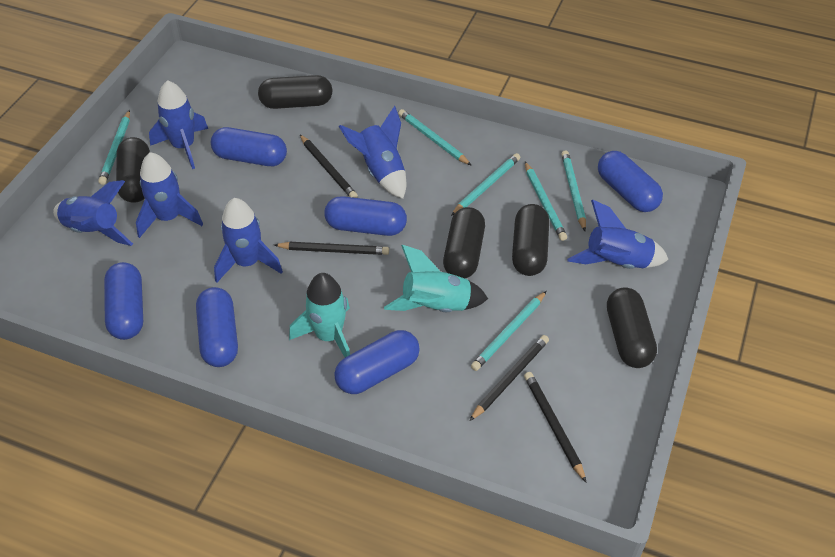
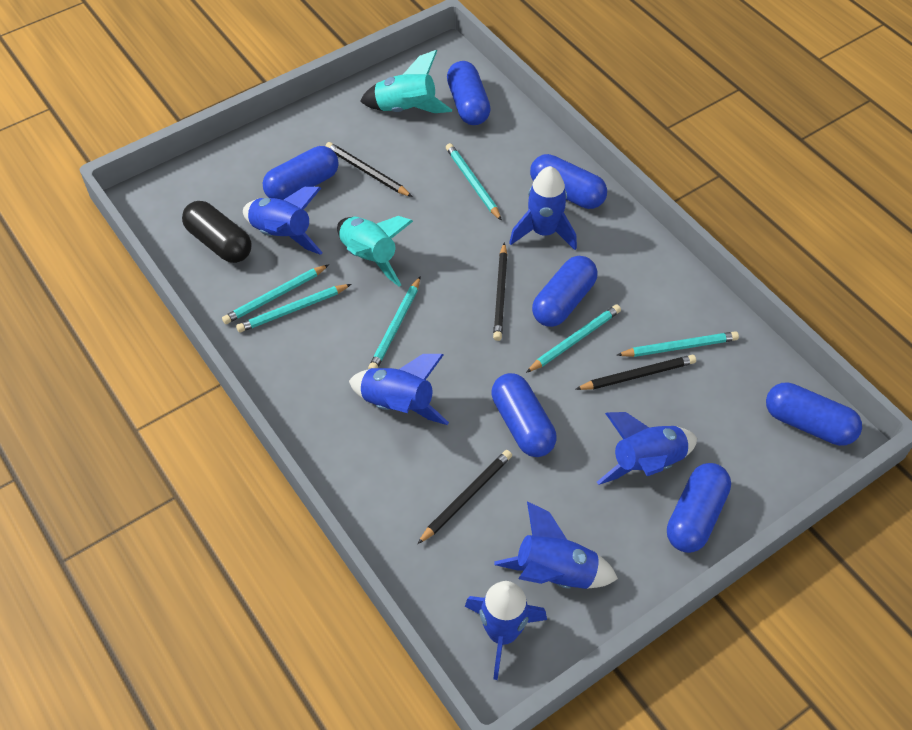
black capsule: [116,137,150,203] [258,75,333,109] [443,207,485,278] [512,204,549,276] [607,287,657,368] = 5 -> [182,201,252,263] = 1
blue capsule: [104,262,143,340] [196,287,238,367] [211,127,287,166] [324,196,407,236] [335,330,420,394] [598,151,663,212] = 6 -> [262,146,339,200] [447,61,491,125] [492,373,556,457] [530,154,607,209] [532,256,598,327] [667,463,731,553] [766,382,862,446] = 7

